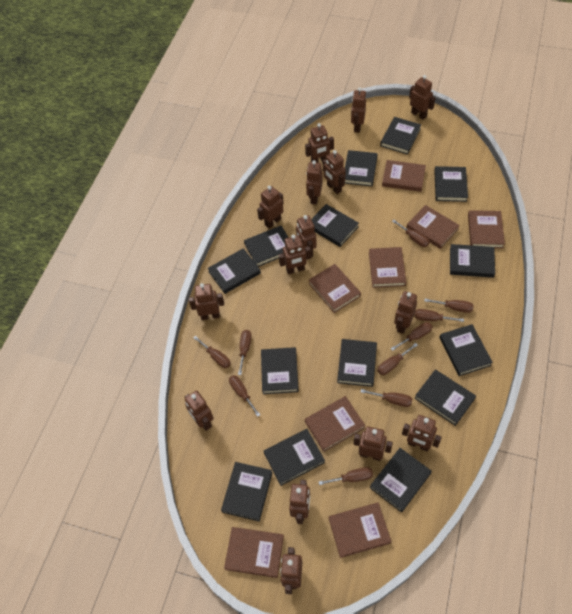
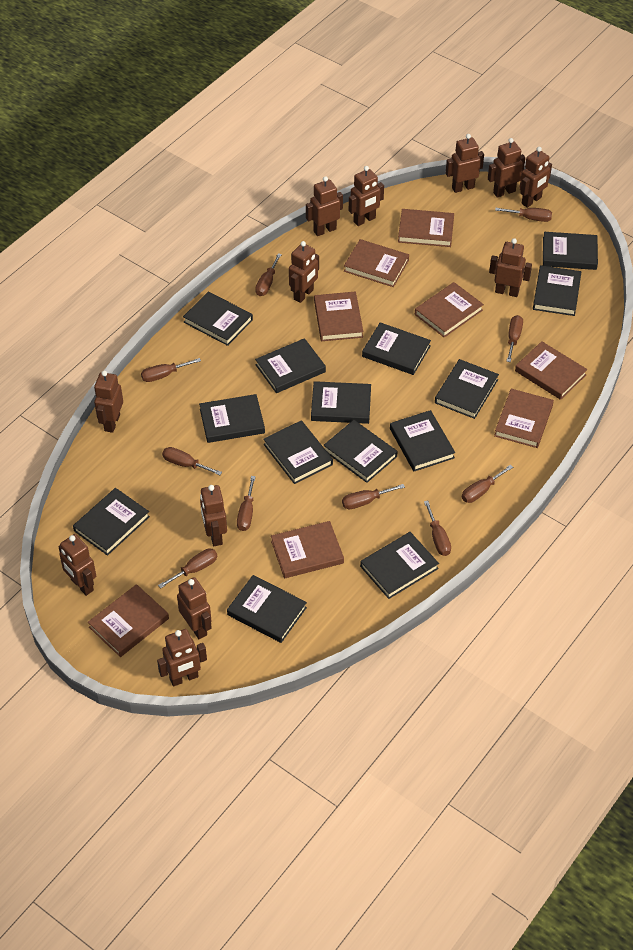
brown robot: [185,390,214,431] [189,283,224,320] [257,186,284,228] [279,235,311,274] [280,547,302,594] [289,480,310,524] [296,215,317,257] [305,123,334,163] [306,160,323,204] [323,150,346,194] [351,87,366,133] [354,427,393,461] [394,291,417,334] [402,415,442,451] [409,75,435,120] = 15 -> [58,534,96,596] [94,371,123,433] [157,629,207,686] [177,577,212,639] [200,485,227,546] [289,241,319,303] [306,176,343,236] [349,166,384,226] [446,134,484,193] [488,138,526,198] [489,238,532,297] [519,147,552,208] = 12

